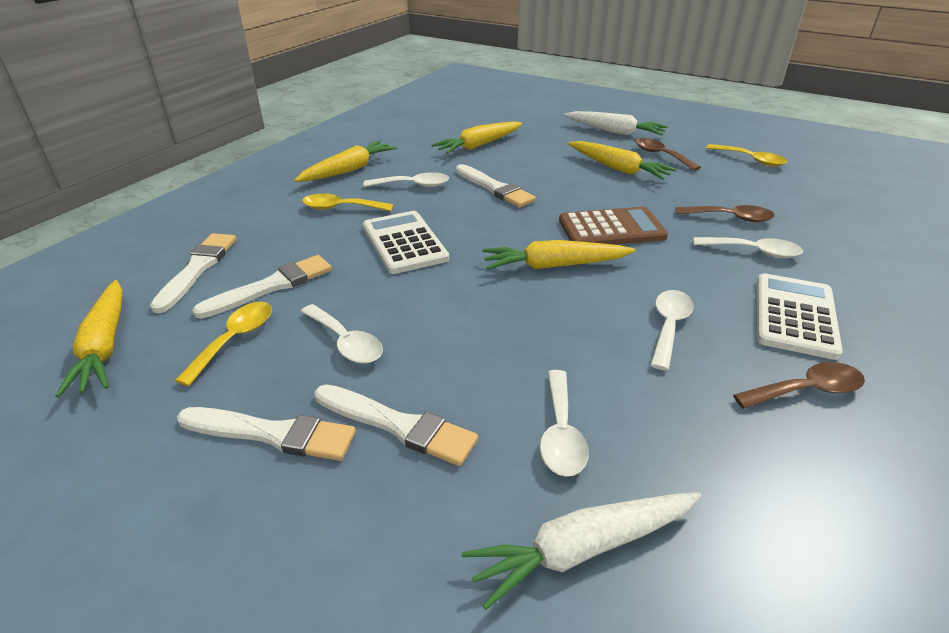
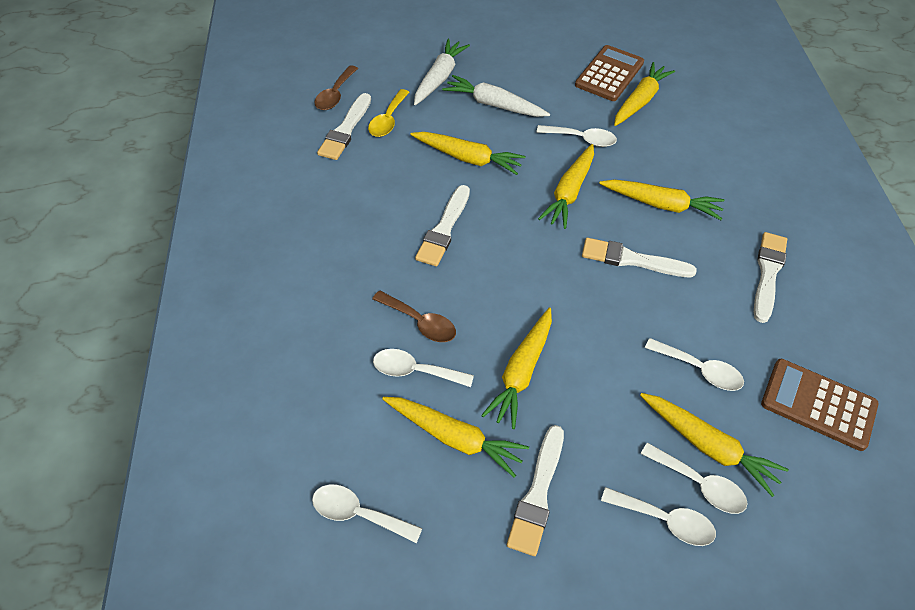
brown calculator: [559,207,668,245] = 1 -> [575,45,644,101] [761,359,879,451] = 2
brown spoon: [635,138,701,171] [676,205,775,222] [733,362,865,409] = 3 -> [314,65,358,110] [372,290,456,342] = 2
white calculator: [363,211,449,274] [757,273,843,360] = 2 -> none = 0
white spoon: [300,304,383,364] [363,172,449,187] [540,370,589,477] [650,290,693,371] [694,237,803,258] = 5 -> [312,484,423,543] [373,349,474,387] [536,125,617,147] [601,487,716,546] [641,443,748,514] [645,338,744,391] = 6
yellow carrot: [55,280,122,398] [294,141,397,182] [432,121,522,154] [482,240,635,270] [568,141,677,180] = 5 -> [382,397,529,478] [410,132,526,175] [481,307,552,429] [538,144,594,229] [599,179,724,220] [614,62,675,126] [640,393,788,497] = 7
yellow spoon: [175,302,272,386] [302,193,394,211] [706,144,787,166] = 3 -> [368,89,409,137] = 1

